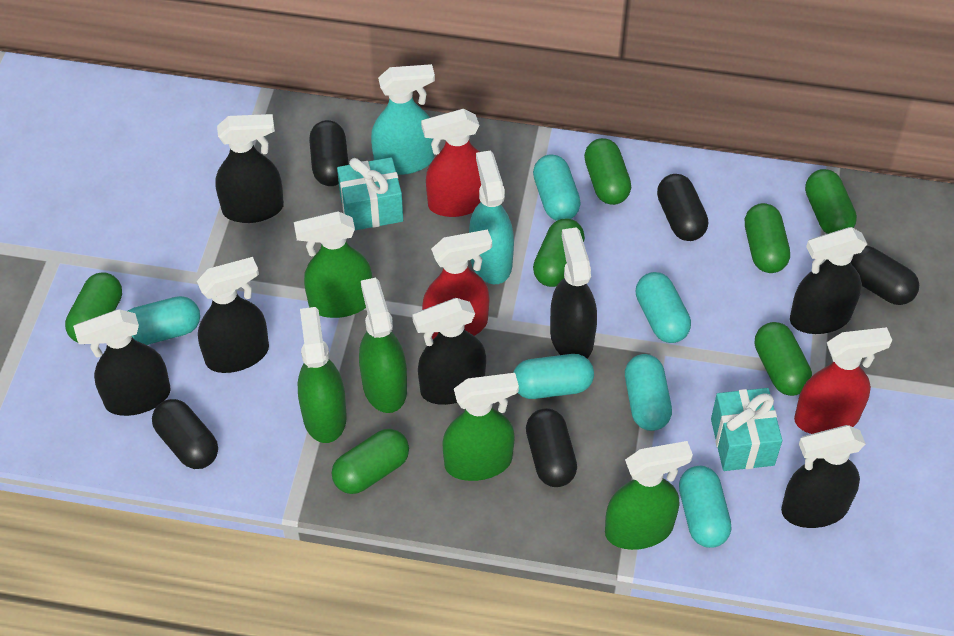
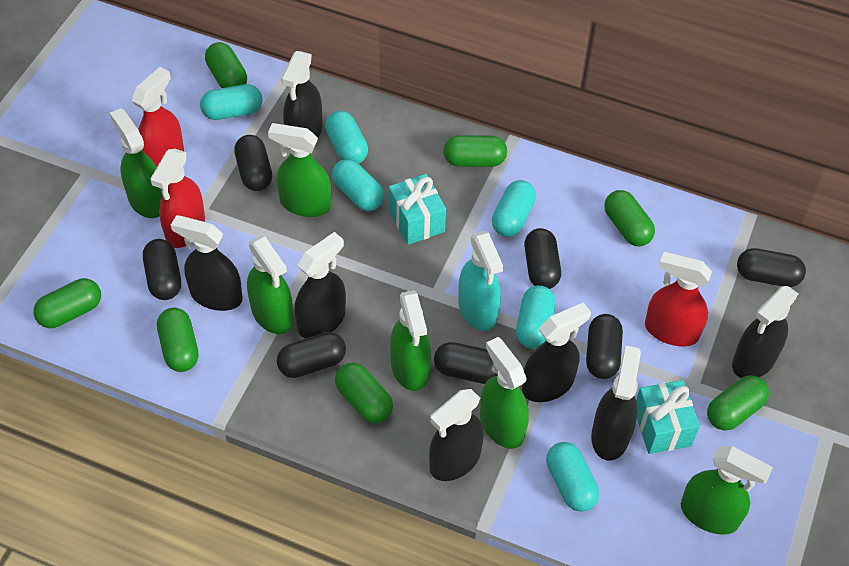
black capsule: [152,399,218,469] [309,120,349,186] [526,408,577,487] [657,174,708,241] [851,246,919,305] = 5 -> [143,239,181,300] [234,135,272,191] [277,332,346,378] [434,342,498,384] [524,228,561,289] [586,314,623,379] [737,248,806,287] = 7
green spray bottle: [294,211,372,318] [298,307,347,443] [359,278,407,413] [442,373,519,481] [605,441,693,550] = 5 -> [110,108,162,218] [247,235,293,334] [268,123,331,217] [390,290,431,391] [480,337,529,449] [681,446,773,535] = 6
turquoise spray bottle: [371,64,435,175] [469,151,514,284] = 2 -> [458,231,503,331] = 1

